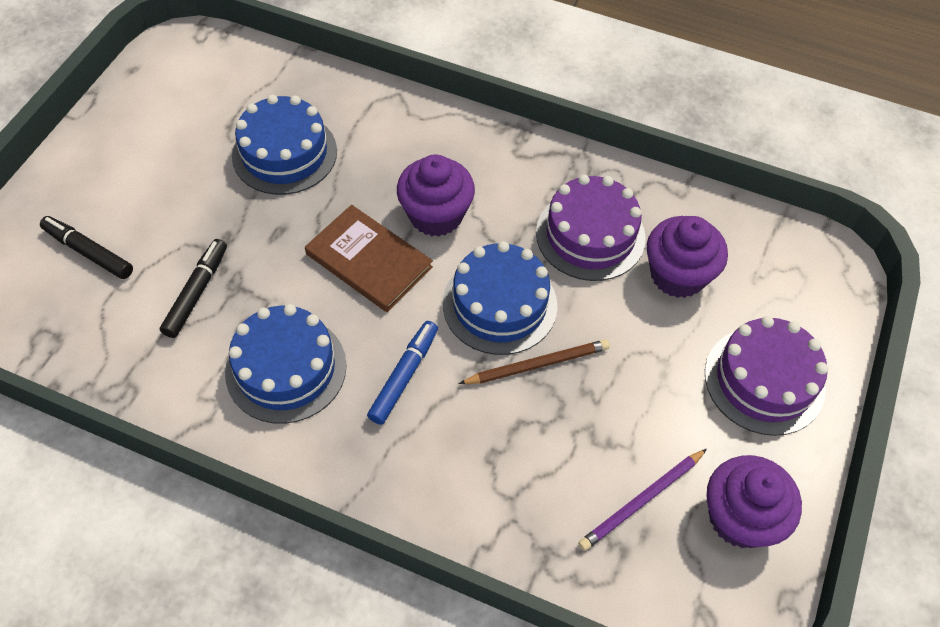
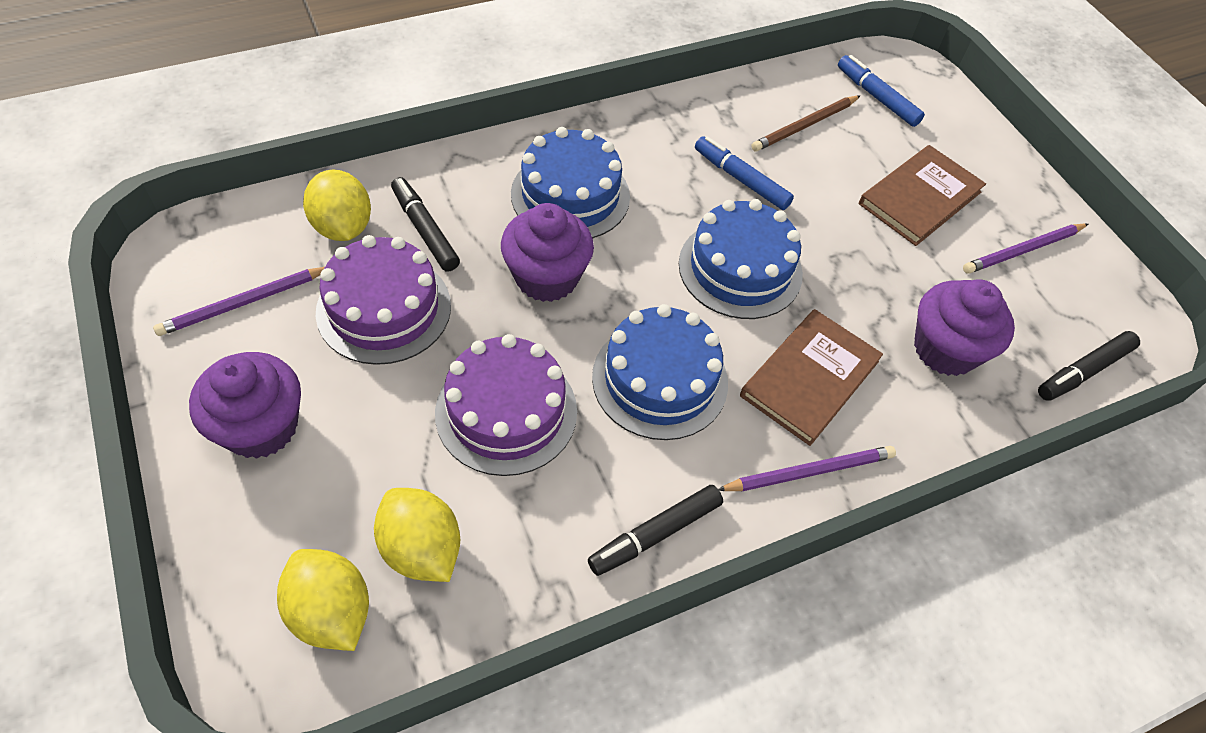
black marker: [40,216,133,279] [160,239,227,338] = 2 -> [391,177,460,272] [588,485,723,576] [1038,331,1140,401] = 3
blue marker: [367,321,438,425] = 1 -> [695,136,794,210] [838,55,925,127] = 2
brown book: [305,205,433,312] = 1 -> [740,309,883,446] [859,145,986,246] = 2
purple pencil: [578,449,707,551] = 1 -> [153,267,325,336] [718,446,896,491] [963,223,1088,274] = 3
yellow lemon: none = 0 -> [277,549,369,651] [303,170,371,241] [374,488,460,582] = 3

